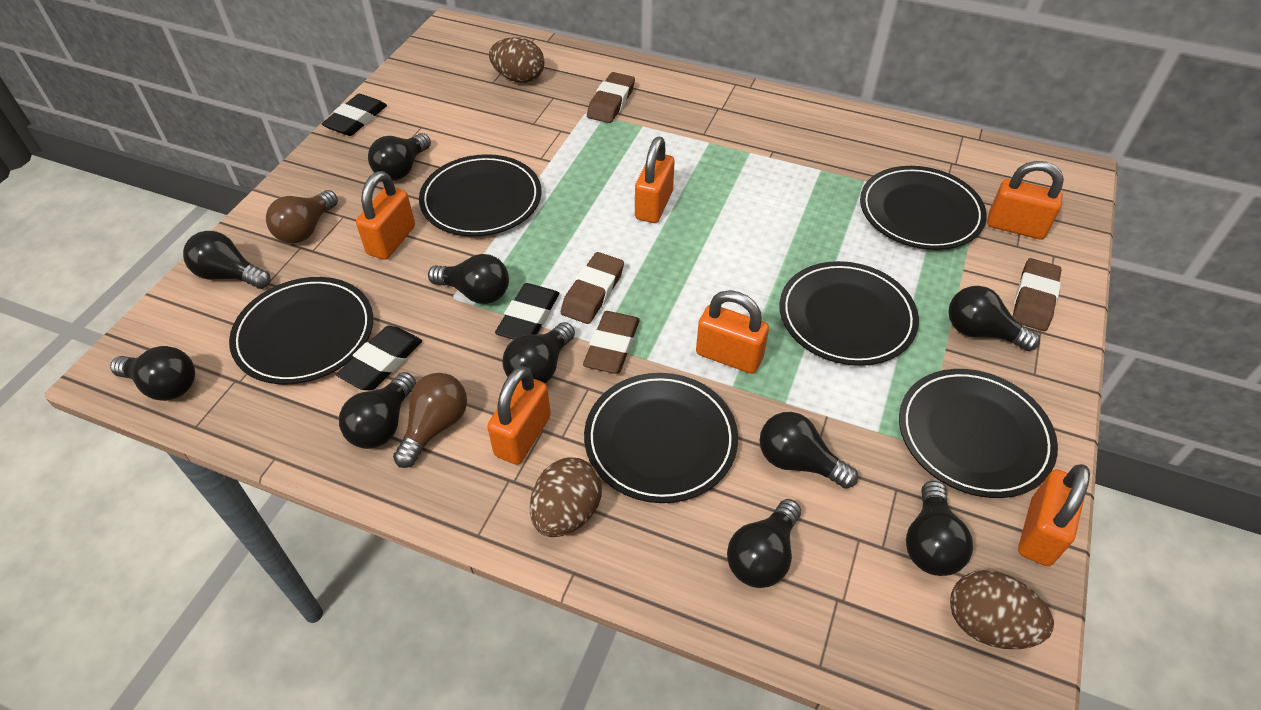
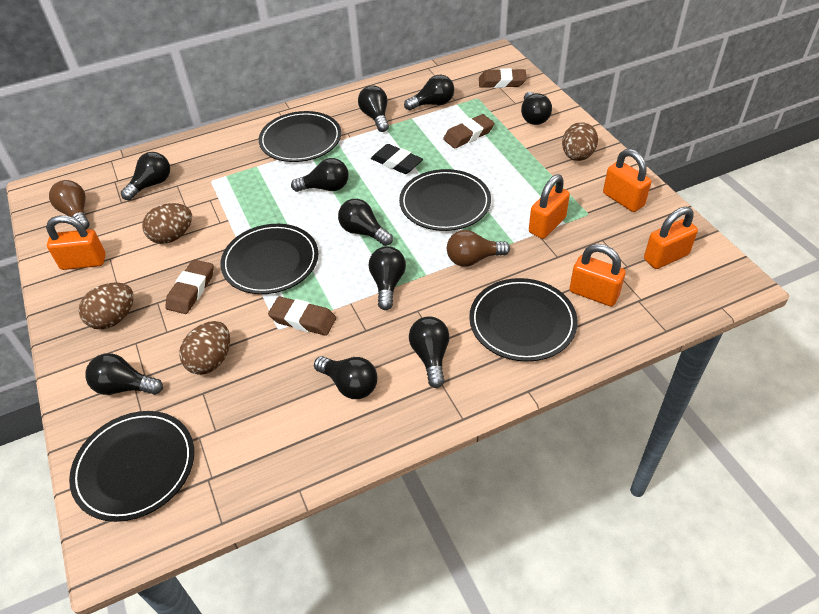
black eraser: [322,94,387,136] [336,326,422,390] [495,283,559,340] = 3 -> [371,144,423,174] = 1
black plate: [229,277,373,384] [419,154,541,237] [584,373,738,503] [780,261,919,366] [860,166,987,250] [899,369,1058,498] = 6 -> [69,411,194,522] [220,224,318,294] [259,111,341,162] [399,169,491,231] [469,278,578,362] = 5
brown egg: [489,37,545,83] [530,458,602,537] [950,570,1054,649] = 3 -> [79,282,134,330] [142,203,192,244] [179,321,230,375] [562,122,598,161] = 4
orange padlock: [356,171,415,260] [487,366,551,465] [635,137,675,223] [696,290,769,374] [987,161,1064,239] [1018,464,1090,566] = 6 -> [46,215,106,270] [529,174,570,239] [570,244,625,306] [603,149,651,212] [644,207,698,269] = 5

